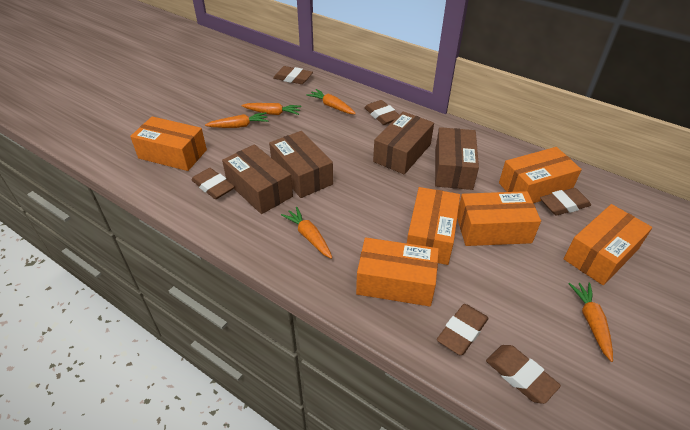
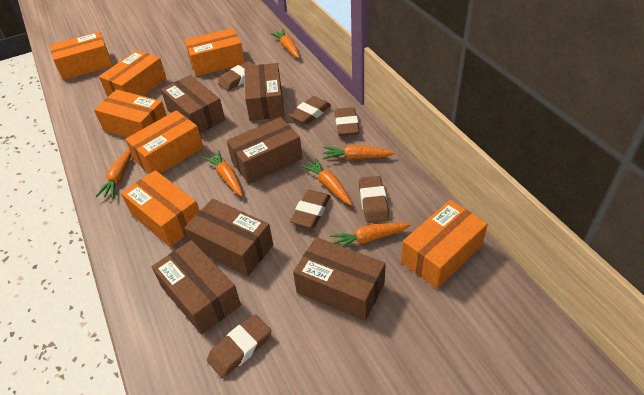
brown box: [222,144,293,214] [269,131,333,198] [373,111,434,175] [435,127,479,190] = 4 -> [151,240,241,335] [161,75,225,133] [184,199,273,276] [227,117,302,184] [244,63,284,121] [293,237,386,321] = 6
orange box: [130,116,207,171] [356,237,439,306] [407,187,460,265] [457,191,541,246] [499,147,582,203] [564,204,652,285] = 6 -> [50,31,113,80] [94,90,167,138] [99,50,167,97] [121,170,200,247] [125,110,203,174] [185,28,245,76] [401,200,488,289] = 7
orange carrot: [205,112,268,128] [241,103,302,115] [281,207,332,259] [307,89,356,114] [569,282,613,362] = 5 -> [95,149,132,198] [203,150,243,196] [270,29,300,58] [302,158,352,205] [323,145,395,160] [330,223,411,247] = 6

